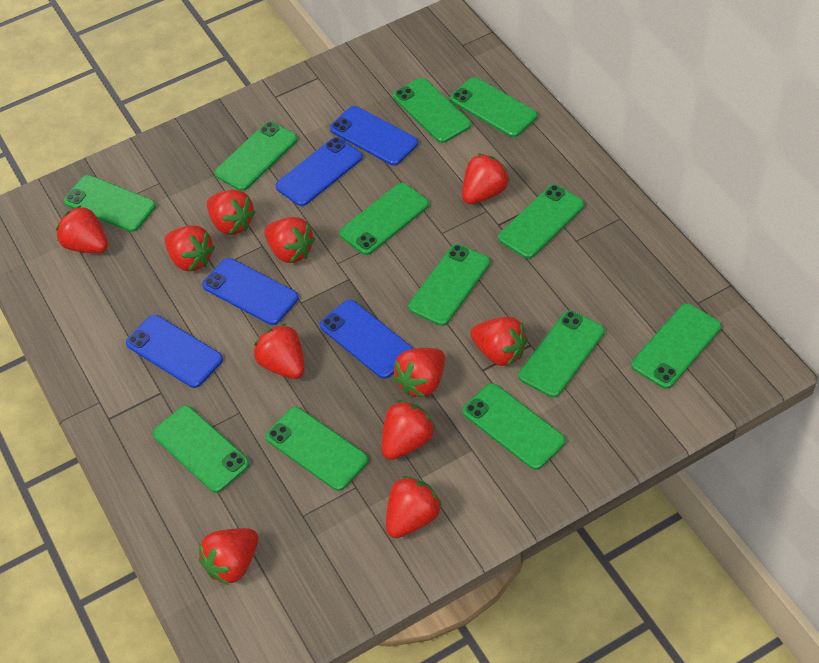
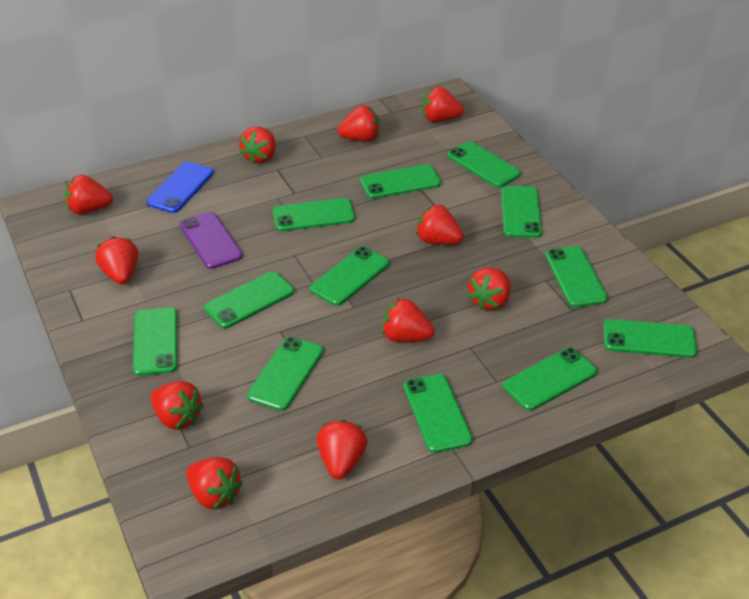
blue phone: [126,315,223,388] [202,258,299,325] [275,137,363,206] [320,300,414,379] [330,106,418,166] = 5 -> [146,162,214,213] = 1
purple phone: none = 0 -> [180,212,243,269] = 1

